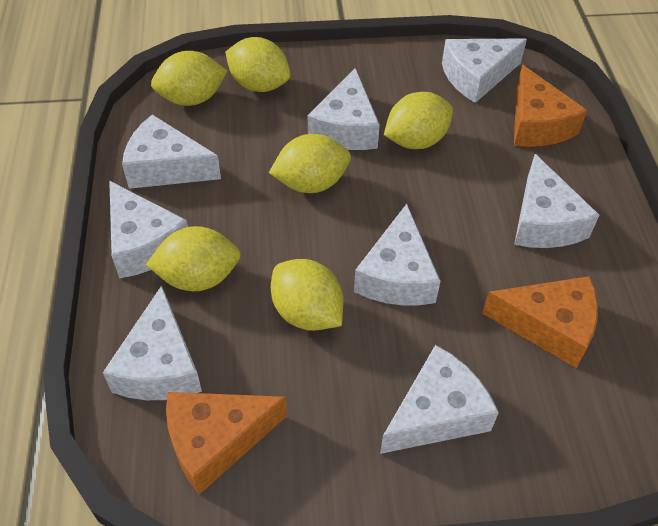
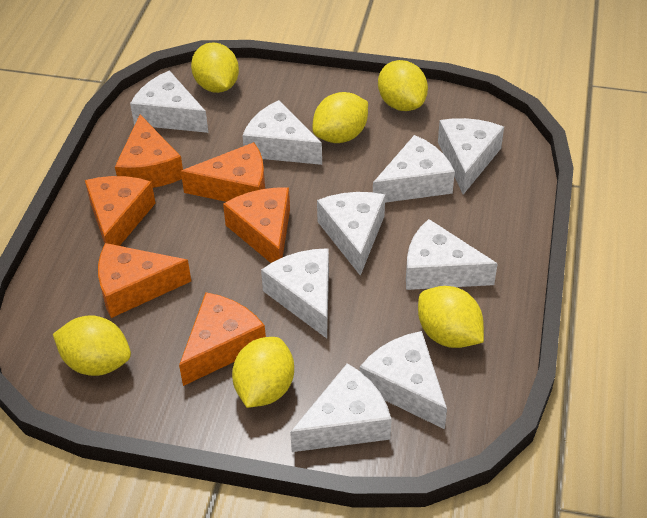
orange cheese: [166,392,287,495] [482,276,598,368] [514,65,587,147] = 3 -> [85,176,156,246] [98,243,191,318] [115,115,183,188] [179,292,266,386] [181,142,265,202] [223,188,290,263] = 6
white cheese: [103,285,202,400] [109,181,188,279] [122,114,221,189] [308,68,380,150] [354,204,440,305] [380,345,499,454] [442,39,527,103] [514,154,599,248] = 8 -> [130,70,208,133] [242,100,322,165] [261,248,329,338] [290,363,392,452] [317,192,385,276] [359,331,447,429] [373,135,455,203] [406,219,498,290] [438,118,504,195] = 9

